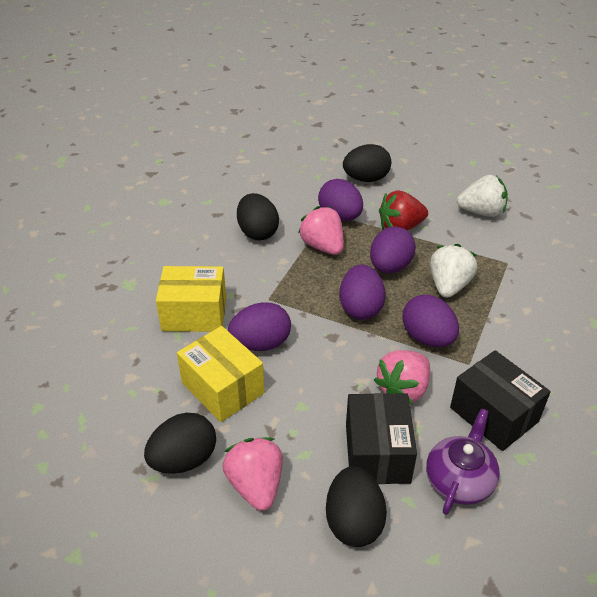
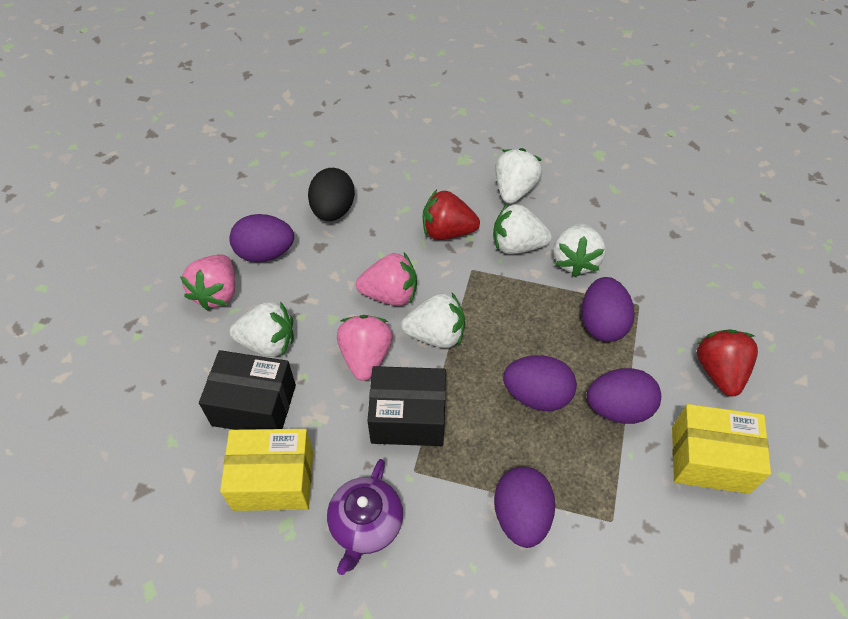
black egg: [144,413,216,474] [237,193,279,240] [326,466,387,547] [343,144,391,182] = 4 -> [308,168,355,221] = 1
red strawberry: [379,190,428,231] = 1 -> [423,190,480,240] [697,329,758,396] = 2
white strawberry: [430,244,477,298] [457,175,508,217] = 2 -> [229,301,294,357] [401,293,465,348] [493,203,552,254] [495,148,542,204] [554,223,606,277] = 5

